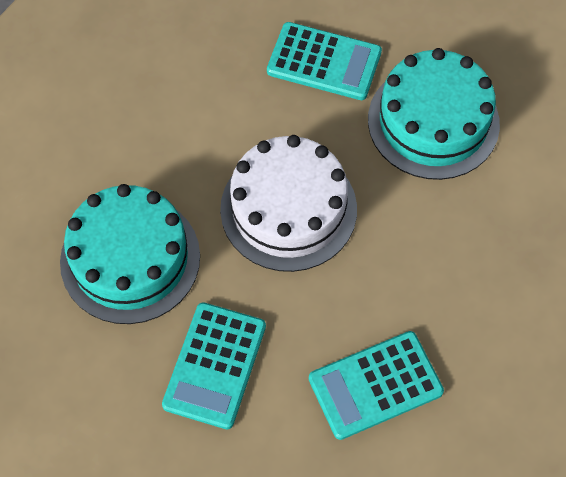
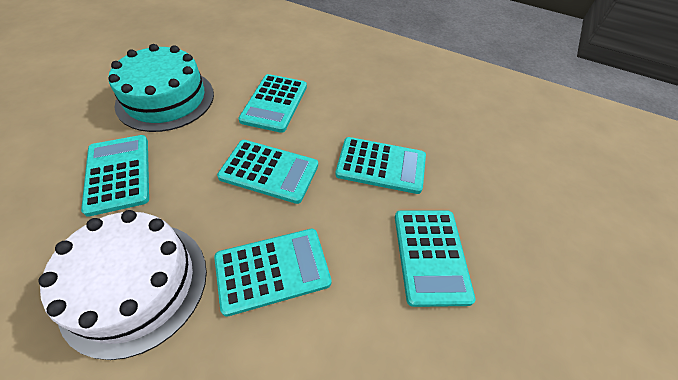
turquoise cake: [60,184,200,324] [368,48,500,180] = 2 -> [108,44,214,132] = 1
turquoise calculator: [162,302,266,429] [267,22,382,100] [309,331,444,440] = 3 -> [81,135,149,217] [214,229,332,317] [217,140,318,204] [238,74,307,133] [335,137,426,194] [395,210,476,307] = 6

